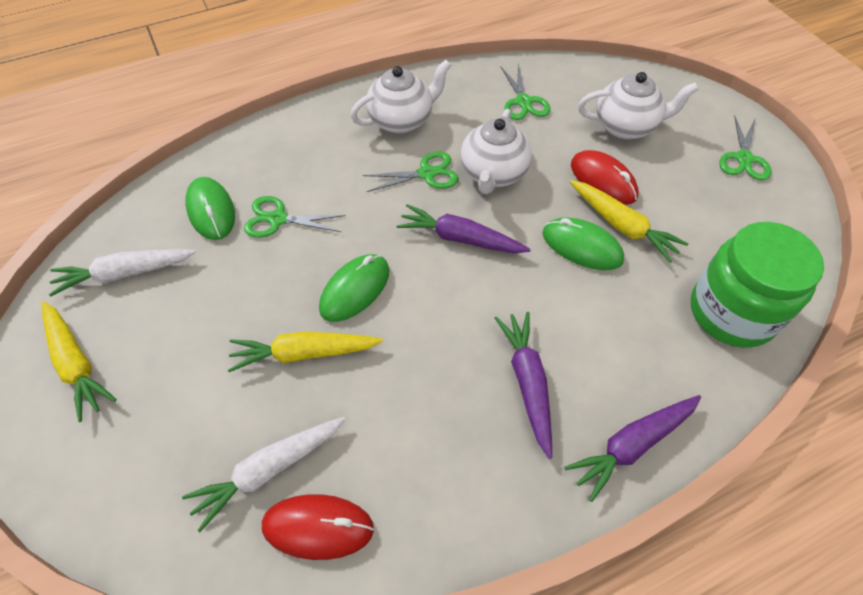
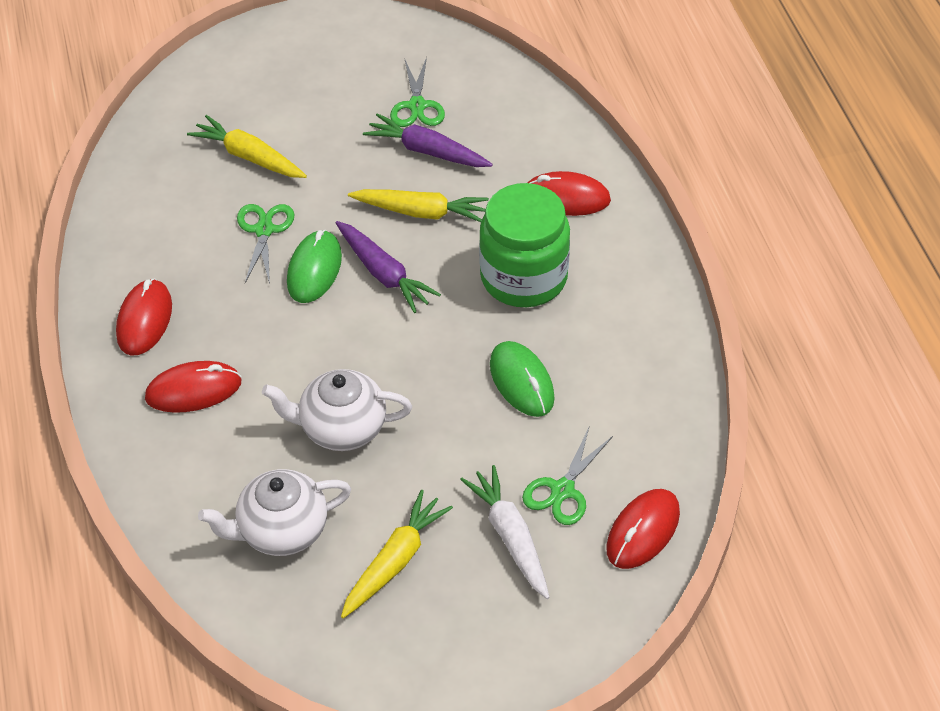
green mouse: [185,177,235,240] [319,254,390,322] [542,218,624,270] = 3 -> [287,230,342,303] [490,341,555,417] = 2
green scissors: [244,196,346,238] [363,151,459,192] [500,64,550,120] [719,116,771,181] = 4 -> [237,204,294,284] [390,57,445,127] [522,428,613,525] = 3
purple carrot: [396,204,531,253] [495,312,552,459] [564,395,701,502] = 3 -> [336,221,441,313] [363,113,493,167] = 2
red mouse: [262,494,374,560] [571,150,639,205] = 2 -> [116,278,172,356] [145,361,241,413] [527,171,611,216] [606,489,680,569] = 4
white carrot: [49,249,196,297] [182,417,345,532] = 2 -> [460,465,550,599] = 1
white teapot: [350,60,451,133] [461,109,532,194] [578,72,699,139] = 3 -> [198,469,351,556] [262,369,412,451] = 2

